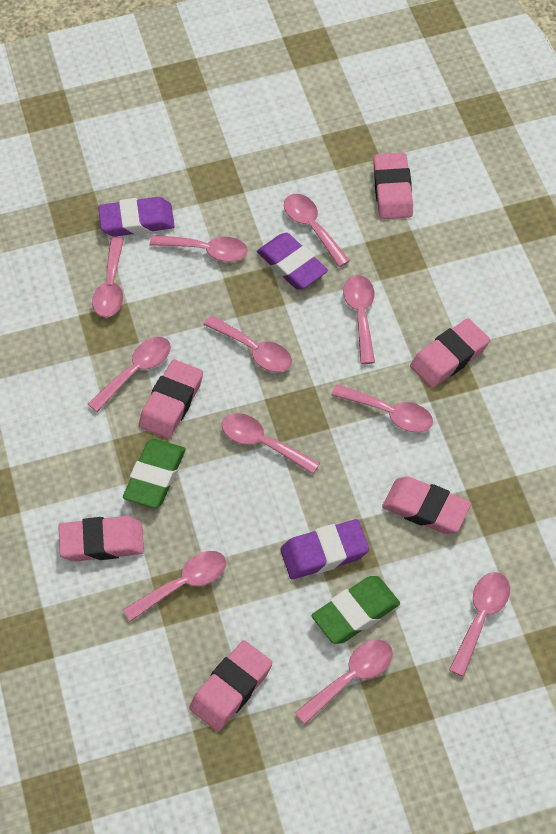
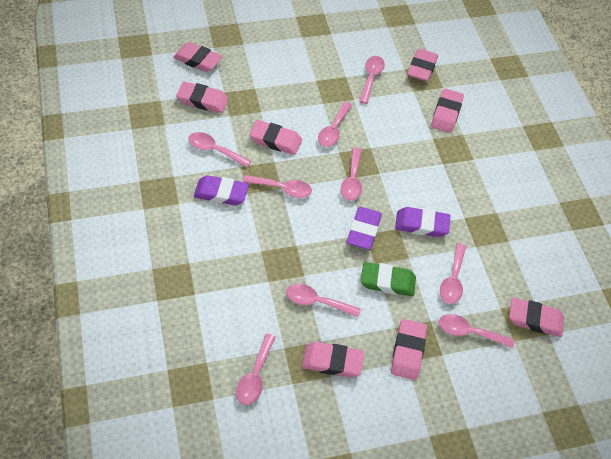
green eraser: [123,439,186,508] [312,576,400,644] = 2 -> [361,262,416,296] = 1
pink eraser: [58,516,144,561] [139,360,203,438] [189,640,272,731] [373,153,413,219] [382,476,471,534] [410,318,490,388] = 6 -> [173,42,222,72] [176,81,229,113] [249,120,302,155] [302,342,364,377] [391,319,427,380] [407,49,438,82] [431,88,464,133] [509,298,564,337] = 8
pink spoon: [88,337,171,412] [92,237,124,317] [123,551,226,622] [150,235,248,262] [203,315,292,372] [222,413,320,474] [284,194,350,267] [295,639,393,724] [331,384,433,433] [343,275,375,364] [449,572,510,677] = 11 -> [188,132,251,167] [236,334,276,405] [243,175,312,198] [286,284,361,317] [318,102,352,147] [341,147,362,200] [359,56,385,104] [439,314,515,348] [440,243,466,304] = 9

